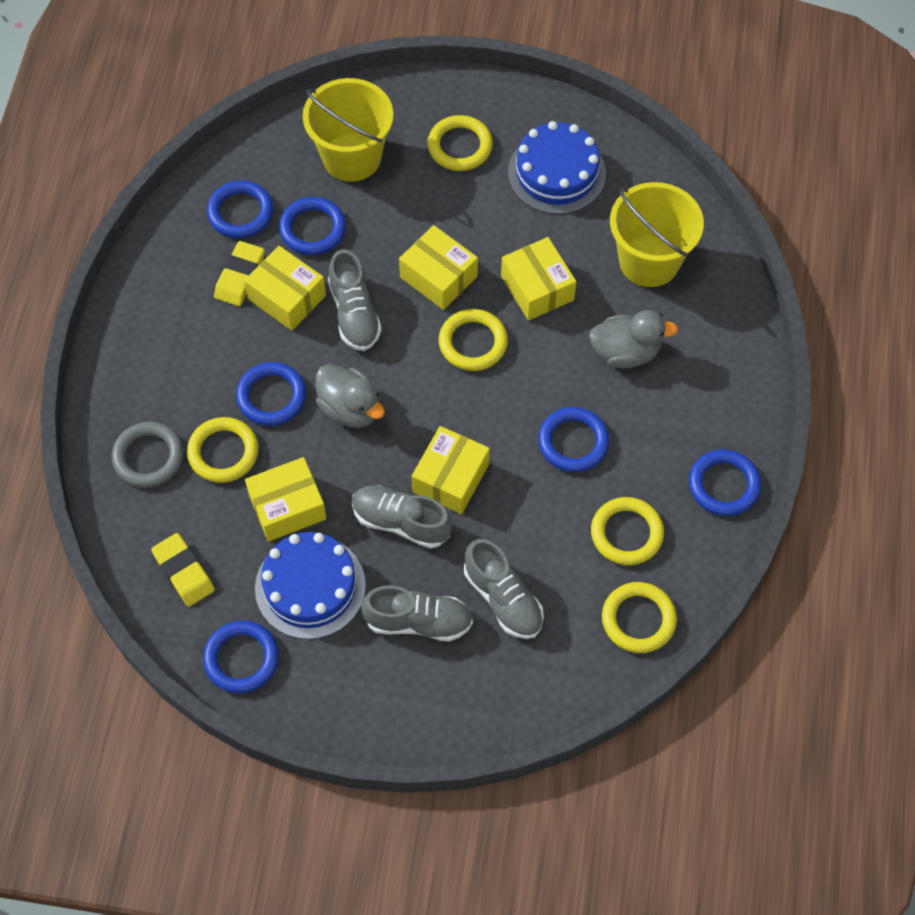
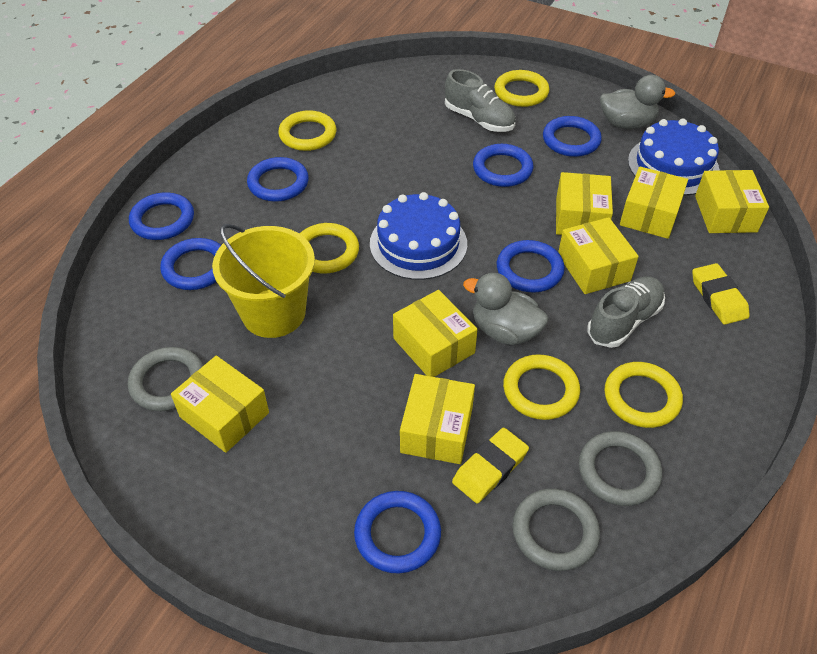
blue ring: [203,621,279,693] [207,180,273,238] [236,362,306,426] [279,197,346,255] [538,407,610,472] [689,449,761,516] = 6 -> [129,192,194,240] [160,238,221,290] [247,157,309,202] [354,491,441,574] [473,144,533,187] [497,240,565,293] [543,116,602,157] = 7
grey ring: [112,422,183,487] = 1 -> [128,347,204,411] [513,489,600,571] [579,431,662,506] = 3
grey shoe: [328,249,382,351] [352,485,452,549] [361,586,473,642] [464,539,544,639] = 4 -> [445,69,516,132] [587,276,665,348] = 2
yellow box: [244,246,326,331] [245,457,327,542] [399,225,478,310] [412,426,490,514] [501,237,576,320] = 5 -> [171,356,269,453] [393,290,478,377] [400,374,475,464] [556,172,613,235] [558,217,639,294] [620,167,688,239] [695,170,769,233] = 7
yellow bucket: [303,78,393,182] [610,182,704,287] = 2 -> [212,224,315,338] = 1

